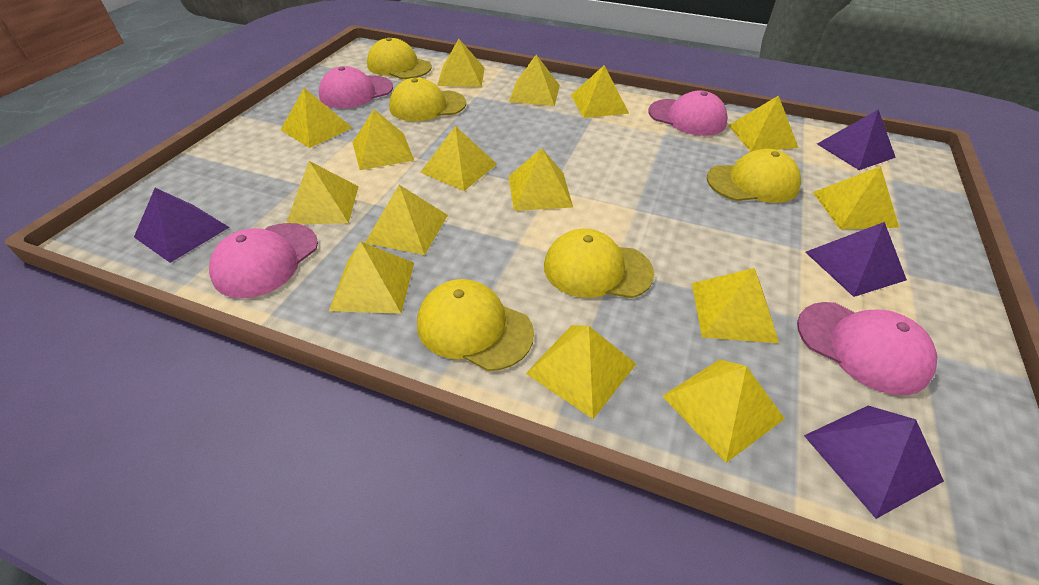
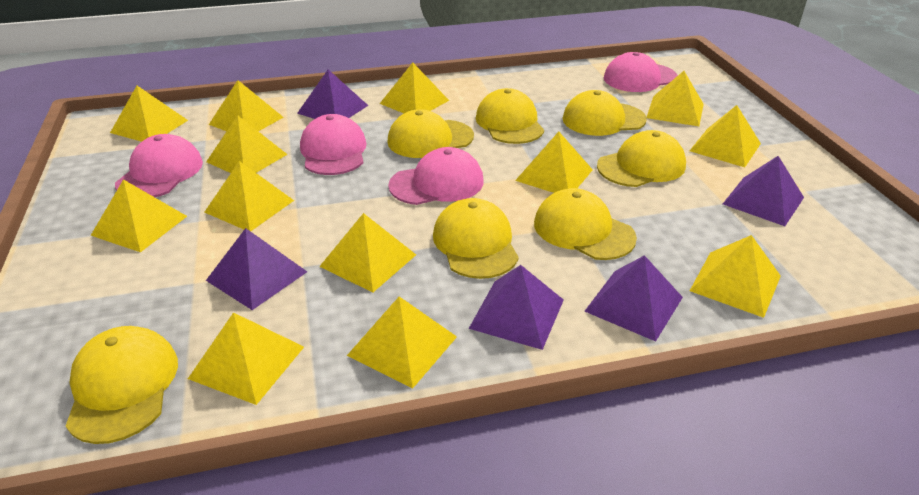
purple pyramid: [134,188,229,263] [804,406,944,519] [805,222,907,297] [817,109,896,170] = 4 -> [206,228,307,310] [297,69,368,119] [469,265,564,350] [585,255,683,341] [723,156,804,226] = 5
yellow cap: [367,37,432,79] [389,78,466,121] [417,279,534,371] [544,229,654,298] [707,149,801,203] = 5 -> [66,326,178,444] [387,109,474,158] [433,198,519,279] [476,88,544,144] [534,188,637,260] [562,90,647,136] [597,130,686,187] = 7
yellow pyramid: [281,88,352,148] [286,161,359,224] [329,241,414,314] [352,109,414,170] [365,185,448,255] [420,126,497,191] [437,39,485,87] [509,55,560,106] [509,148,573,211] [525,325,636,419] [571,65,629,118] [662,359,785,463] [692,268,779,343] [728,95,799,152] [813,166,899,229] = 15 -> [91,179,187,252] [110,86,188,142] [188,312,304,405] [204,161,294,231] [206,115,288,173] [209,80,284,131] [319,213,416,292] [347,297,457,388] [380,63,449,113] [515,132,593,193] [647,71,704,126] [690,105,761,167] [690,235,781,318] = 13

